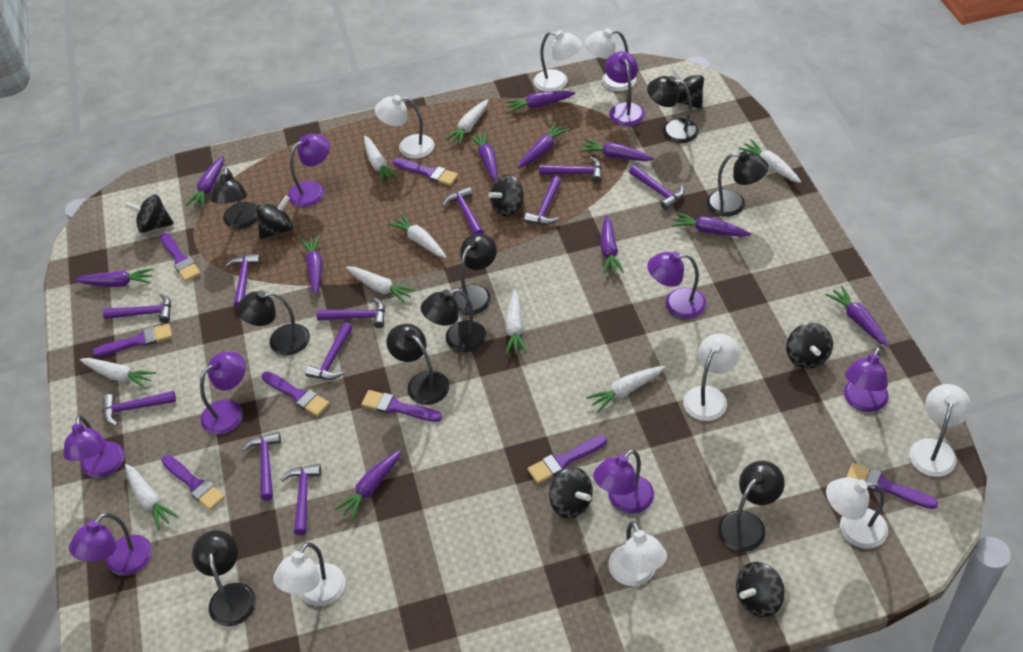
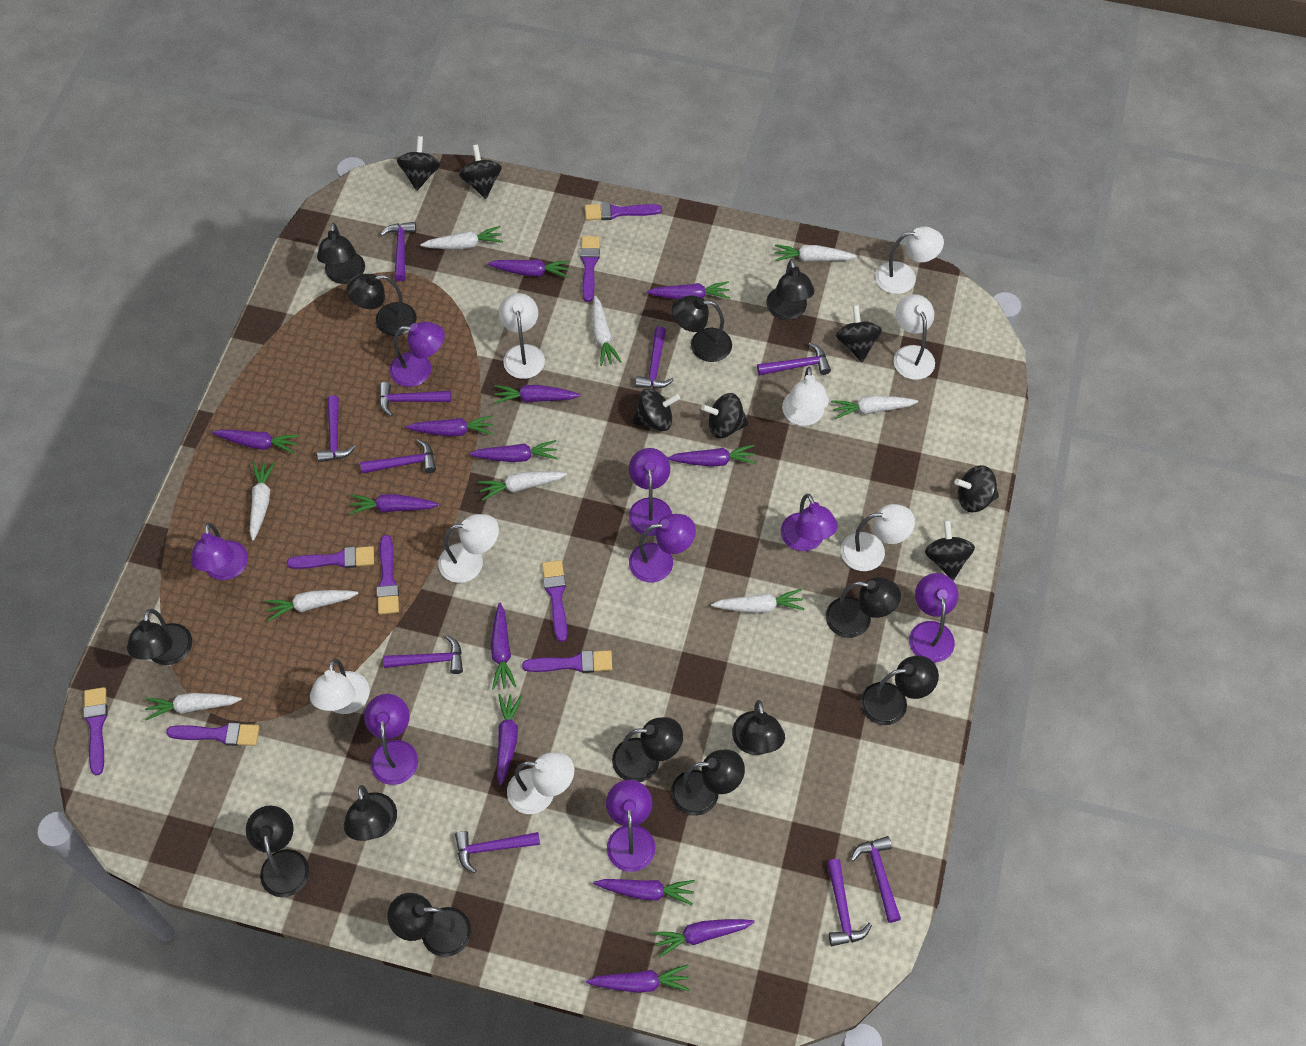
black lamp: [192,530,256,626] [211,168,258,229] [237,291,310,355] [386,324,449,405] [421,289,486,352] [452,234,497,315] [647,76,699,143] [707,151,769,217] [718,461,785,552] = 9 -> [127,609,192,665] [246,805,309,897] [317,223,365,284] [344,785,397,841] [346,274,417,336] [388,893,471,957] [612,717,683,782] [671,749,745,816] [672,295,732,362] [732,700,785,755] [766,259,815,320] [826,577,901,638] [860,656,939,725] = 13
purple carrot: [74,268,154,287] [185,156,224,208] [301,235,323,295] [334,449,402,521] [469,131,497,181] [505,91,575,113] [518,122,570,168] [580,139,654,161] [600,215,624,275] [671,212,751,237] [825,286,889,346] = 11 -> [212,429,299,454] [349,494,439,515] [406,415,493,436] [469,440,557,462] [487,260,570,278] [491,603,517,690] [494,385,581,404] [497,694,523,786] [586,964,690,993] [593,879,695,905] [646,281,730,300] [652,919,755,958] [667,445,756,467] = 13
purple hammer: [103,294,171,323] [103,391,176,426] [225,254,261,308] [242,432,281,501] [281,464,321,535] [305,322,353,380] [317,298,385,328] [442,187,484,234] [524,176,561,225] [539,157,602,183] [629,165,684,210] = 11 -> [317,395,356,462] [360,439,436,474] [379,382,451,417] [380,222,416,281] [383,635,463,674] [455,831,540,873] [635,327,674,388] [757,343,831,375] [827,859,872,946] [851,836,901,923] = 10

